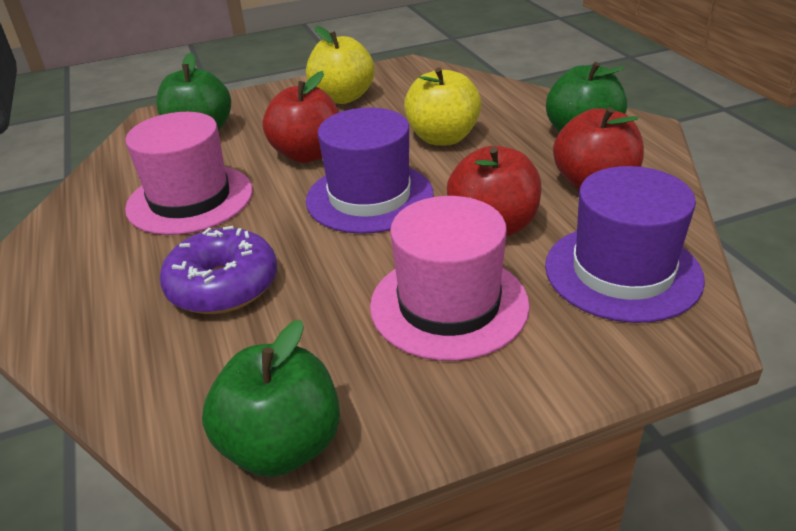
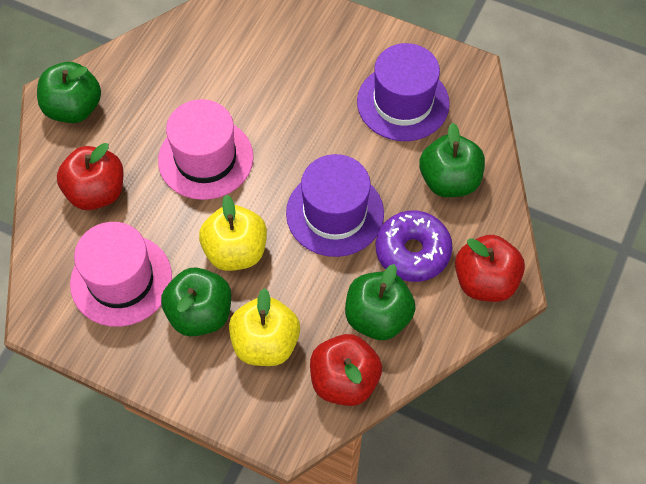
green apple: [156,53,231,131] [202,320,340,477] [546,62,627,132] = 3 -> [37,62,101,123] [161,267,231,336] [345,264,416,340] [419,123,485,197] = 4

